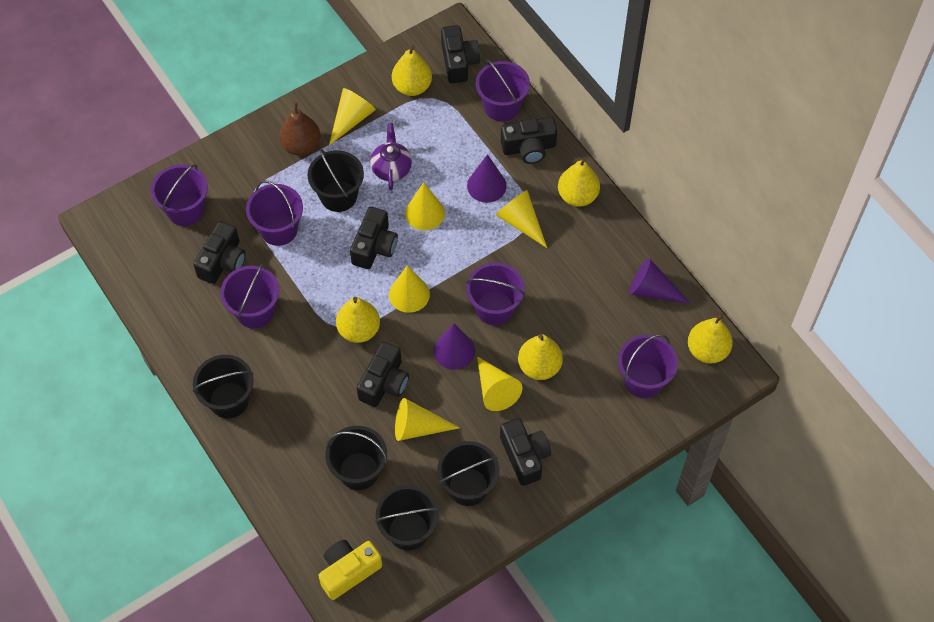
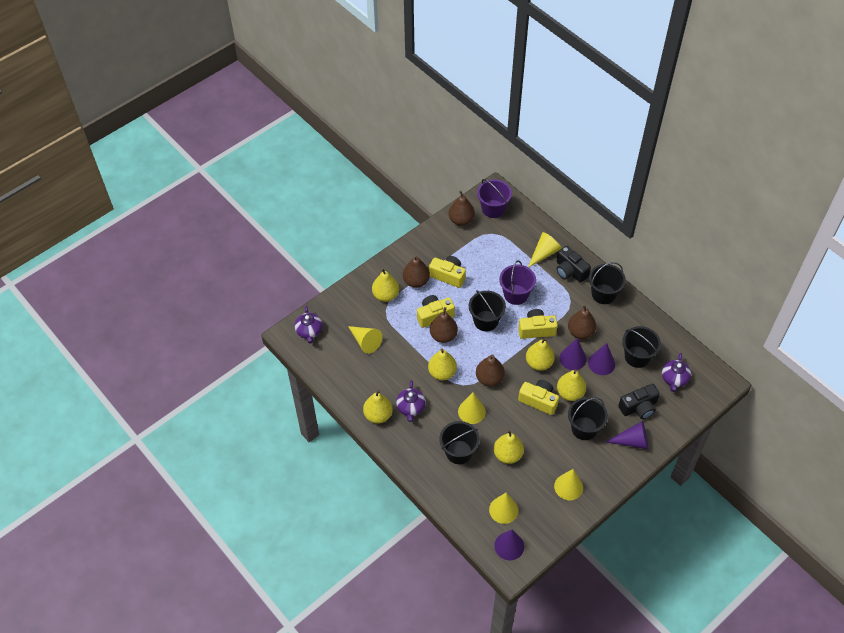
black camera: [193,221,246,284] [350,207,398,269] [357,342,409,407] [441,25,480,83] [500,418,551,486] [501,117,557,164] = 6 -> [556,246,591,283] [618,384,660,419] = 2
brown pear: [279,102,321,156] = 1 -> [403,255,430,288] [430,307,458,343] [449,190,475,226] [476,355,505,386] [568,304,596,339] = 5
purple bucket: [151,164,208,226] [220,264,279,328] [246,180,303,246] [466,262,525,325] [476,60,530,122] [618,334,678,398] = 6 -> [477,179,512,218] [499,260,536,305] = 2
purple cone: [433,323,475,370] [467,154,507,203] [629,258,691,304] = 3 -> [494,530,524,560] [560,338,587,370] [588,343,615,375] [605,421,648,449] = 4
purple teapot: [370,123,412,190] = 1 -> [295,305,322,344] [396,380,426,422] [662,353,691,392] = 3
yellow camera: [318,540,382,600] = 1 -> [417,295,455,328] [429,256,466,288] [518,309,558,339] [518,380,559,415] = 4
yellow cone: [329,88,376,145] [389,265,430,313] [395,398,460,441] [405,182,445,230] [477,356,522,411] [496,190,547,248] = 6 -> [348,326,382,354] [458,392,486,424] [489,493,519,524] [528,232,562,267] [554,469,583,500] = 5
yellow pear: [336,297,380,343] [392,45,432,96] [518,334,563,380] [558,158,600,207] [688,313,733,364] = 5 -> [363,390,393,424] [372,268,399,302] [428,349,457,380] [494,429,524,464] [526,337,555,371] [557,369,586,401] = 6

